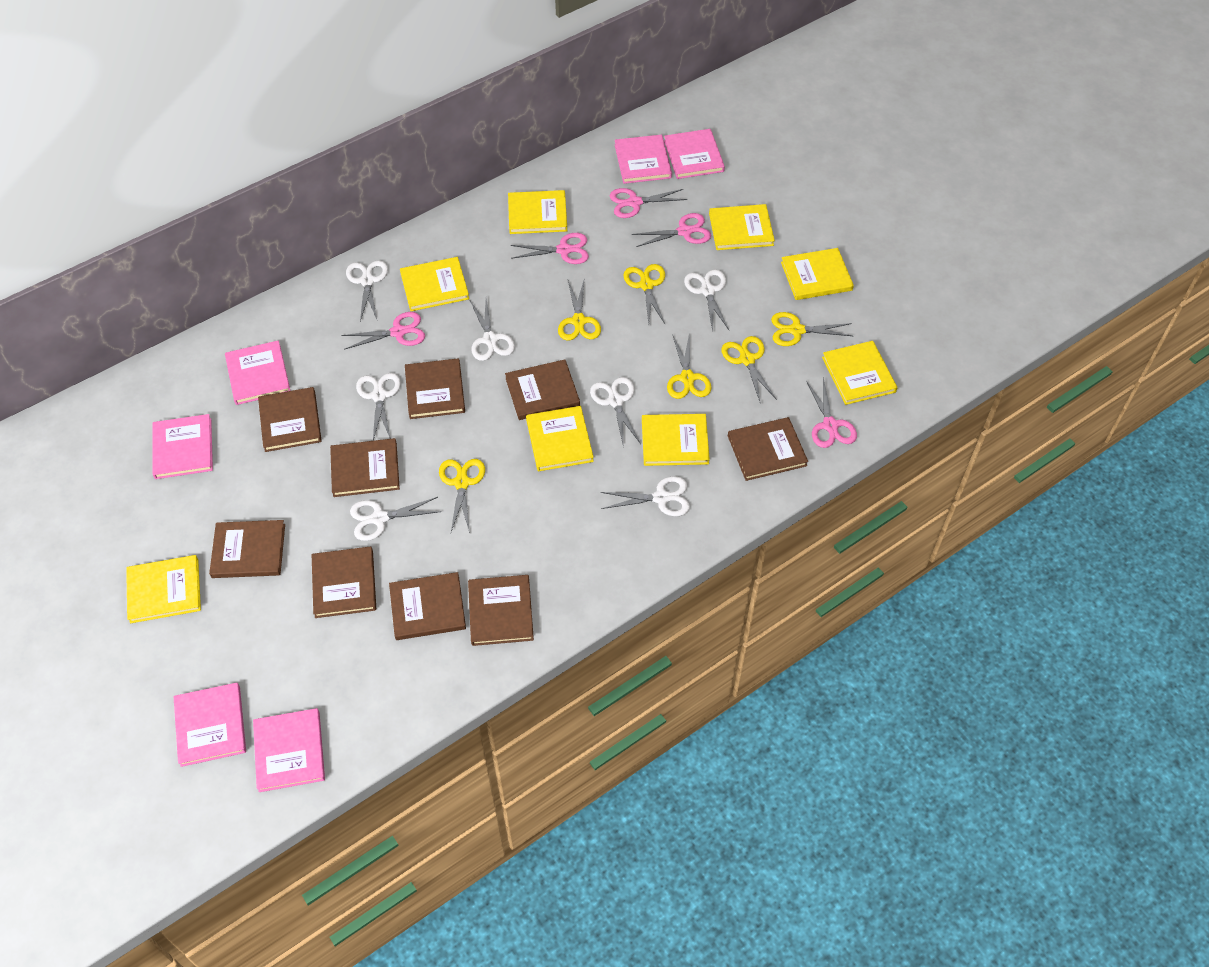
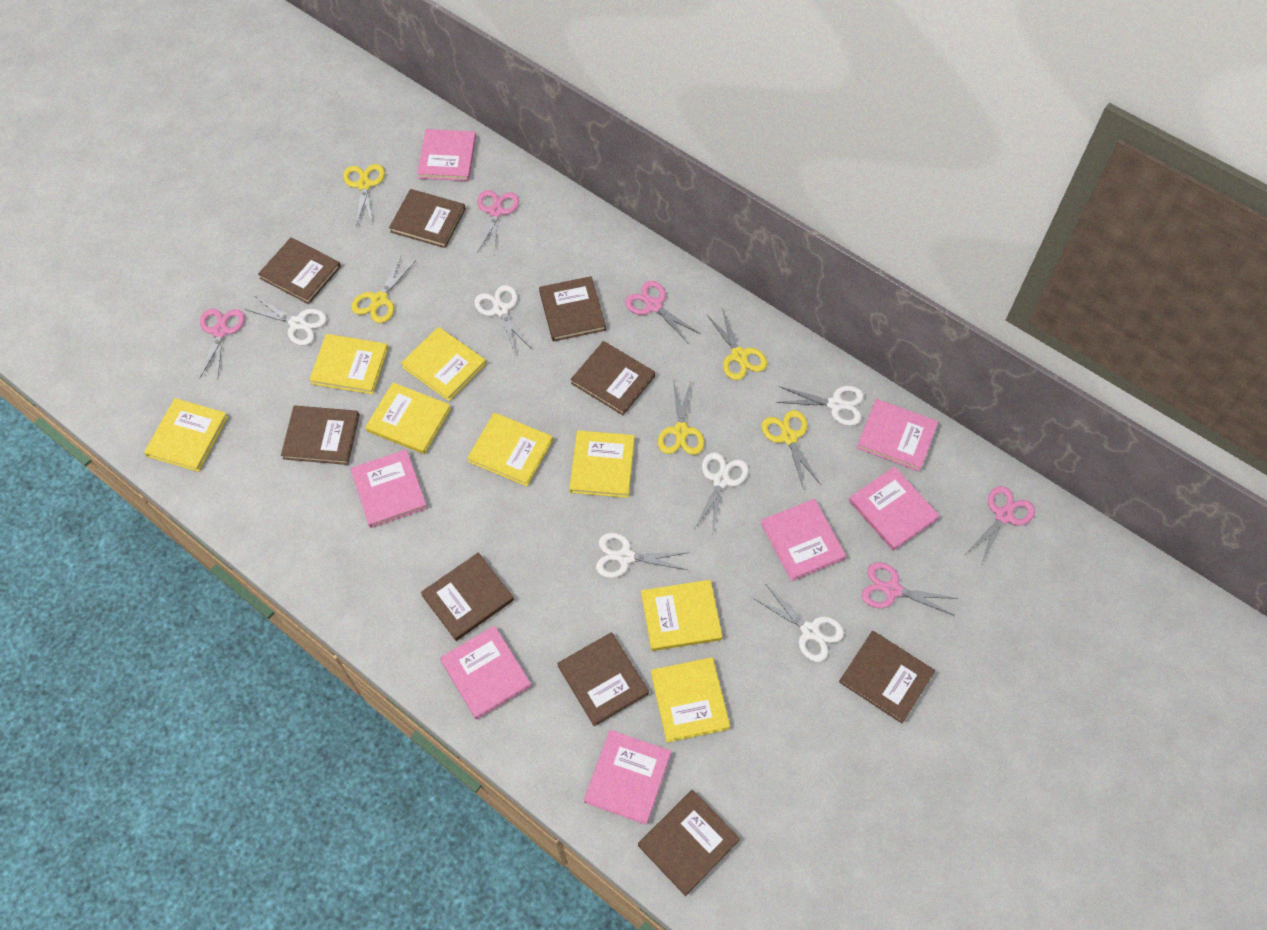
pink book: [153,414,213,479] [173,683,246,767] [225,340,291,405] [253,708,325,792] [615,135,672,184] [664,129,725,179] = 6 -> [351,449,427,528] [417,129,476,181] [440,626,531,720] [584,730,671,825] [761,499,846,581] [849,467,940,551] [857,399,938,472] = 7
white scissors: [346,260,388,321] [350,497,441,541] [356,373,401,441] [470,298,515,361] [590,377,641,448] [600,476,690,516] [684,269,729,332] = 7 -> [245,296,327,346] [474,285,532,356] [596,533,689,578] [695,452,749,531] [753,585,844,662] [776,386,864,426] = 6
yellow scissors: [439,459,485,533] [558,281,601,340] [623,264,666,325] [667,332,711,399] [721,336,777,404] [771,312,852,346] = 6 -> [343,164,385,226] [351,256,415,323] [658,380,704,455] [706,308,767,380] [762,410,821,490] = 5

